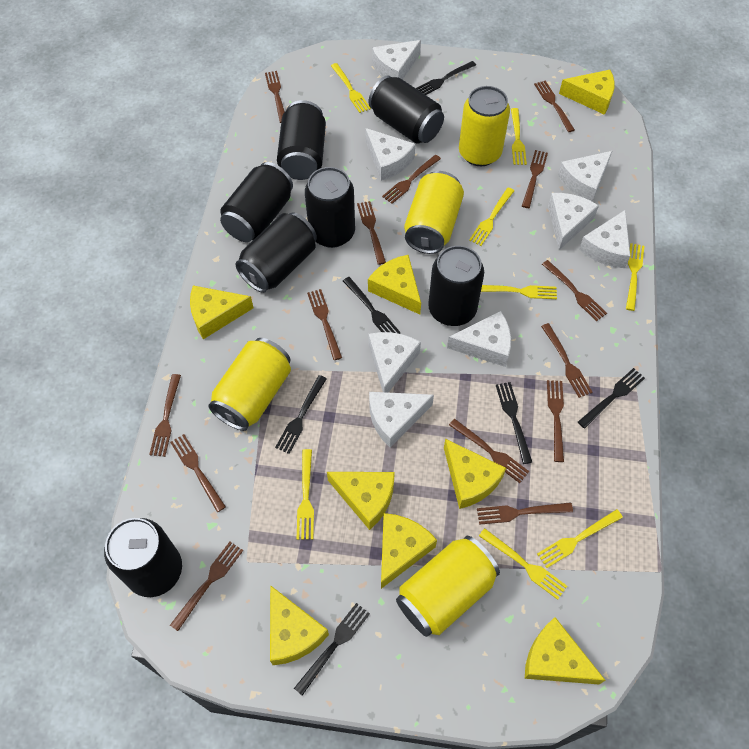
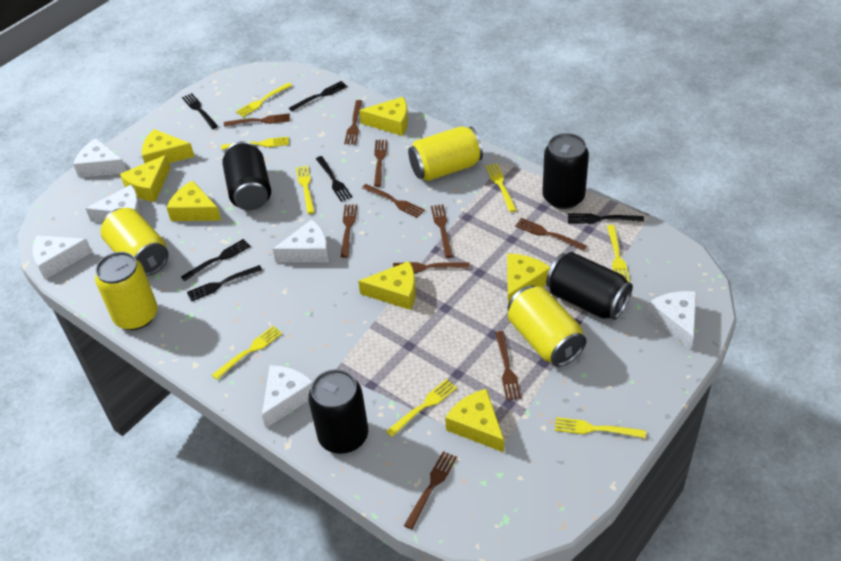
black can: [104,518,182,597] [220,162,293,242] [235,212,317,293] [277,100,326,180] [305,167,355,248] [369,75,444,144] [428,245,484,326] = 7 -> [222,141,271,210] [308,369,368,454] [542,133,589,209] [546,252,633,320] = 4
brown fork: [149,374,181,457] [170,434,226,512] [170,542,243,631] [265,71,285,123] [307,289,342,360] [357,201,386,265] [382,155,441,204] [449,419,529,483] [477,502,573,525] [522,150,548,208] [534,80,575,132] [541,323,593,398] [542,260,607,321] [547,380,564,462] = 14 -> [224,113,290,127] [341,204,357,258] [344,100,363,145] [362,184,425,218] [374,140,387,187] [393,262,470,273] [404,451,457,530] [431,204,453,258] [496,331,521,401] [515,218,587,251] = 10
white cheese: [365,128,415,181] [368,332,421,393] [369,392,434,447] [372,40,421,80] [447,311,511,367] [548,193,599,250] [558,151,612,201] [579,210,630,268] = 8 -> [33,235,92,279] [73,138,127,177] [85,185,142,223] [262,365,313,428] [272,219,329,262] [647,291,696,350] = 6
yellow cheese: [190,285,253,339] [270,585,329,665] [327,472,395,530] [368,255,421,315] [381,513,437,589] [444,439,506,509] [525,617,606,684] [559,70,615,115] = 8 -> [120,155,170,202] [142,129,195,163] [167,180,221,221] [358,261,416,310] [359,97,408,136] [445,389,504,452] [507,254,550,303] = 7

